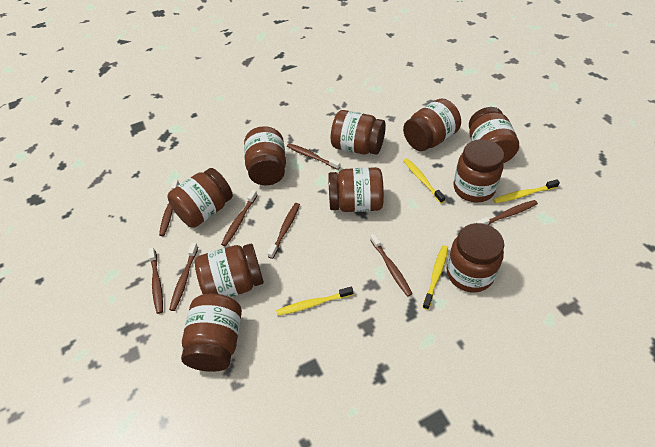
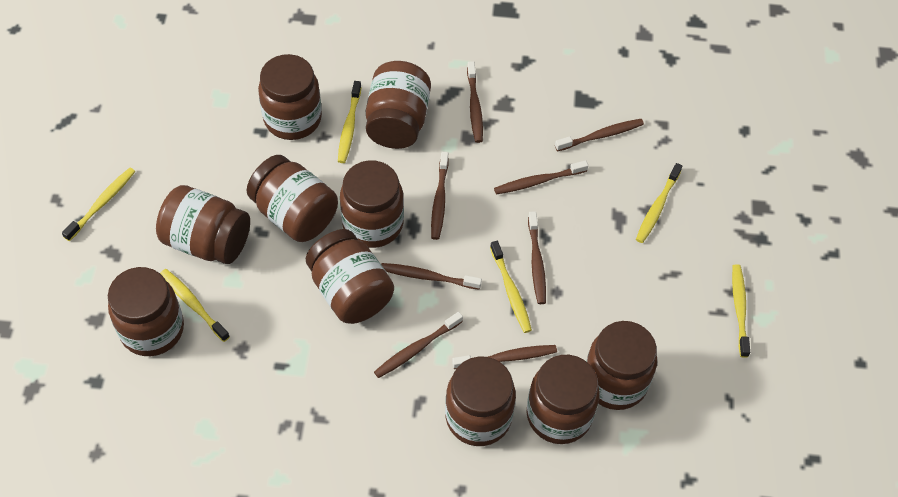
yellow toothbrush: [276,287,353,316] [403,158,445,203] [422,245,448,310] [493,180,560,203] = 4 -> [62,168,136,241] [160,269,230,342] [338,81,361,163] [490,241,532,333] [636,163,682,243] [732,264,750,358] = 6

